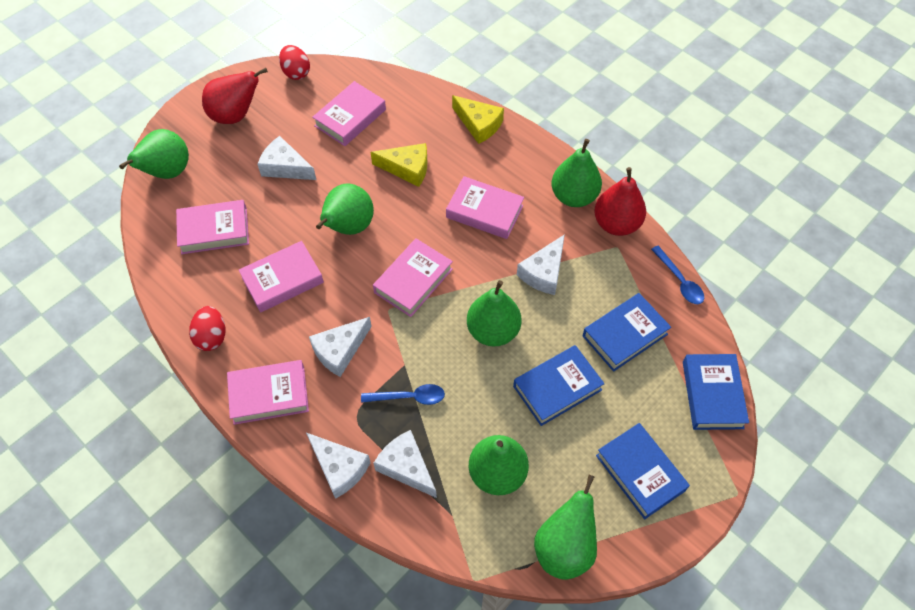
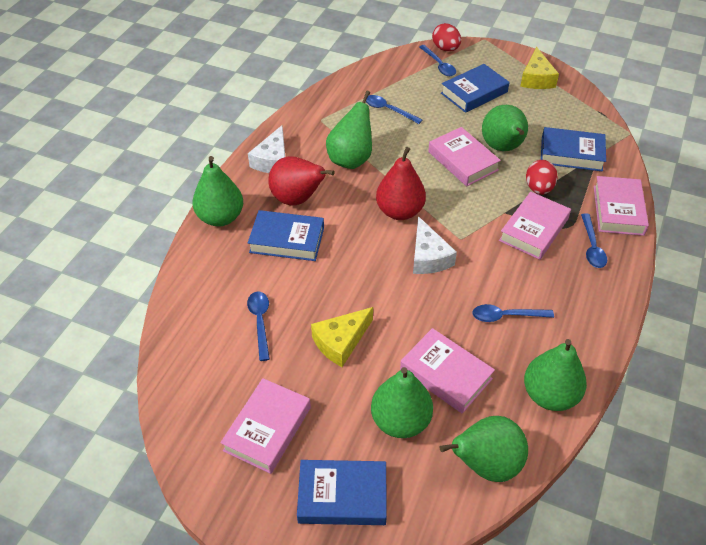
blue spoon: [361,384,445,405] [651,246,704,304] = 2 -> [247,292,270,361] [366,95,422,124] [419,45,456,76] [472,304,554,322] [581,213,607,268] = 5
pink book: [176,200,249,254] [227,360,309,425] [239,241,324,313] [312,81,386,146] [373,238,453,317] [446,176,524,239] = 6 -> [220,378,311,474] [400,328,495,414] [428,127,501,186] [499,192,571,260] [594,176,649,236] = 5
white cheese: [257,136,316,180] [306,433,371,499] [309,317,372,377] [373,430,437,498] [517,234,565,295] = 5 -> [248,125,285,173] [413,216,457,274] = 2

